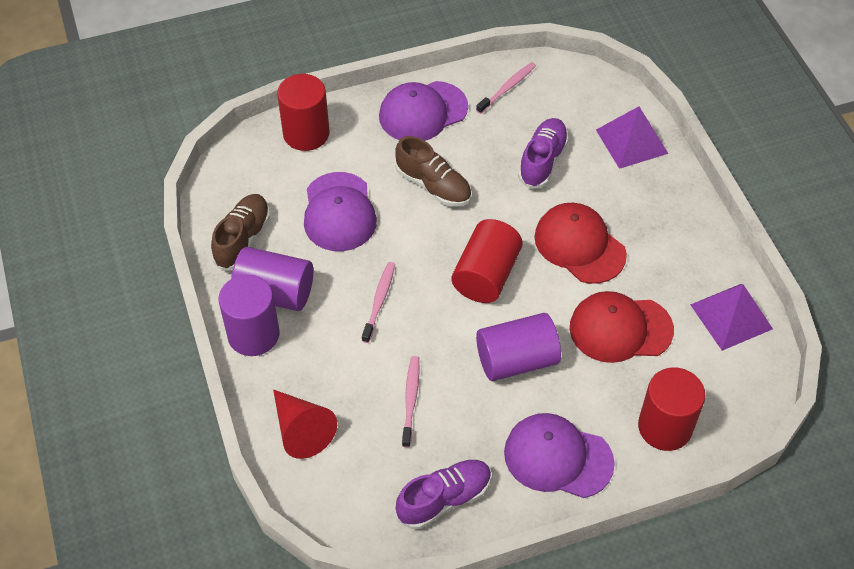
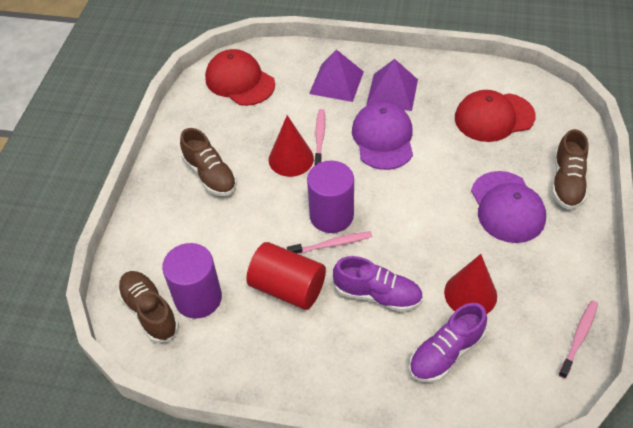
brown shoe: [211,194,270,271] [395,136,471,207] = 2 -> [118,271,179,343] [180,128,237,196] [552,129,589,210] = 3
purple cap: [304,172,377,251] [379,81,468,141] [504,413,615,498] = 3 -> [352,101,413,170] [471,171,546,243] = 2
purple cylinder: [218,275,279,356] [231,247,313,311] [476,313,561,381] = 3 -> [162,243,222,319] [307,161,354,233] = 2
red cone: [273,389,337,459] = 1 -> [269,115,314,177] [444,254,497,314] = 2
red cylinder: [277,74,330,151] [452,219,523,303] [638,367,705,451] = 3 -> [246,242,326,310] = 1

